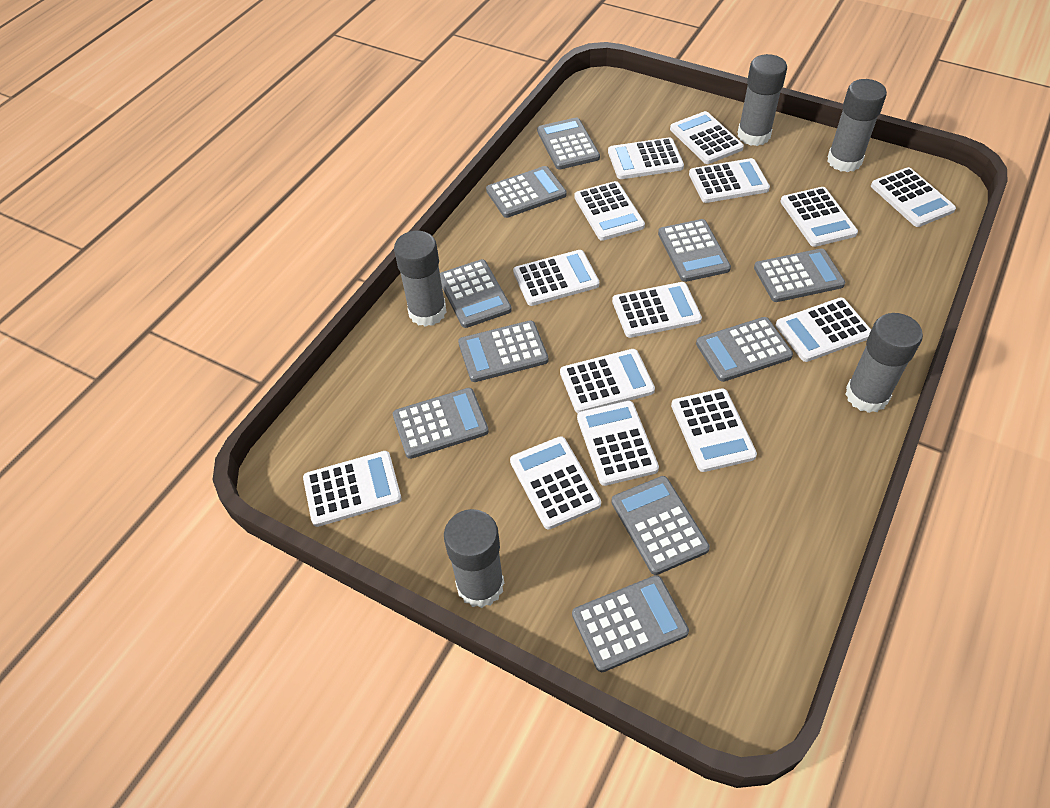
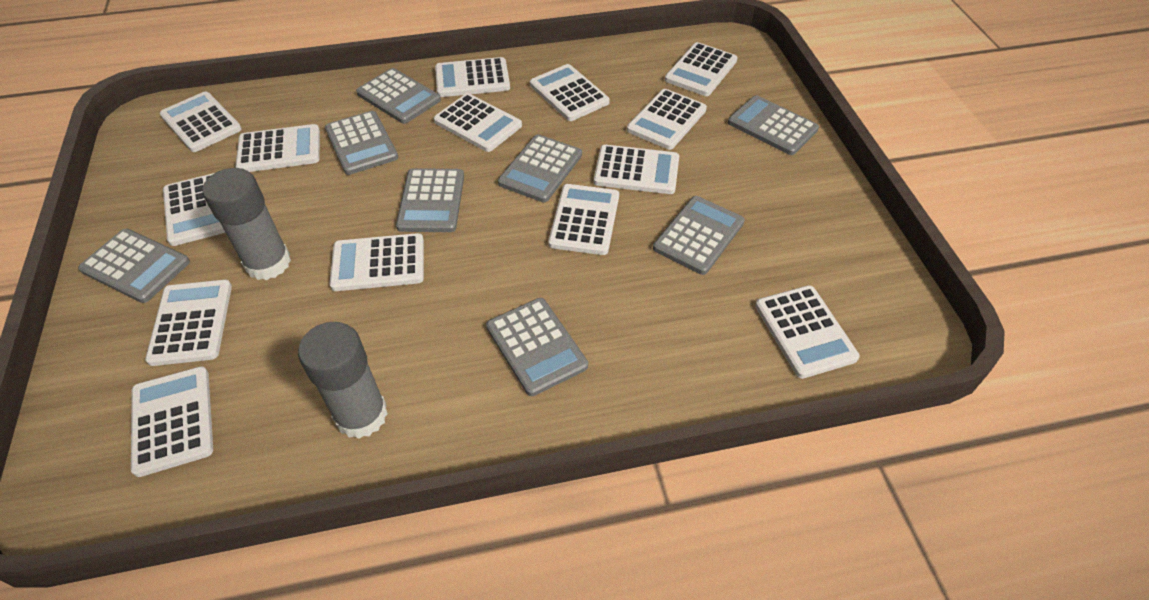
grey calculator: [393,388,489,459] [440,259,512,328] [458,320,548,382] [486,166,567,218] [537,117,600,170] [572,575,689,672] [611,476,710,575] [658,219,731,282] [696,317,793,382] [754,248,845,302] = 10 -> [78,229,190,303] [325,111,398,175] [356,68,441,124] [396,168,464,232] [486,298,588,396] [498,134,582,203] [653,196,745,275] [728,95,819,155] = 8
grey glue stick: [394,231,447,327] [444,509,504,608] [737,54,787,146] [827,79,887,172] [845,313,923,413] = 5 -> [203,168,291,280] [298,322,388,439] = 2

